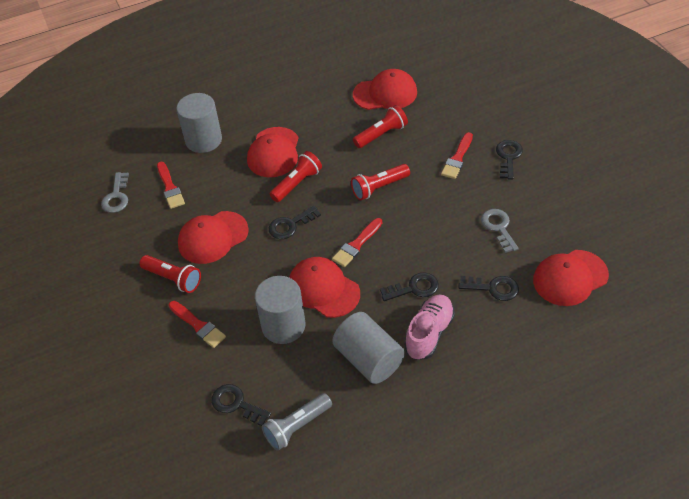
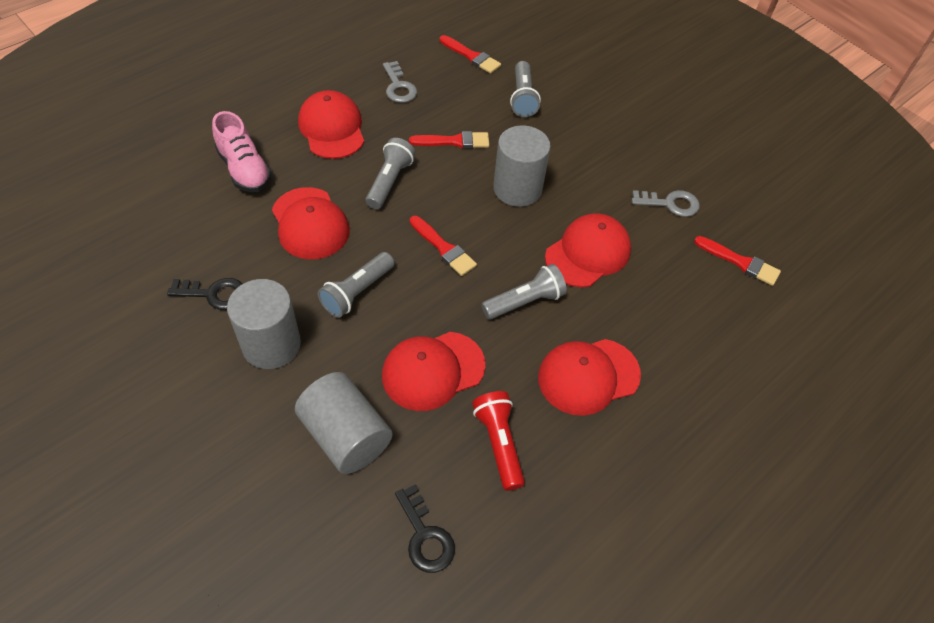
black key: [212,384,271,426] [268,206,321,239] [380,273,439,301] [458,276,519,301] [496,140,523,179] = 5 -> [167,278,243,310] [395,484,455,573] = 2
grey flashlight: [262,393,332,451] = 1 -> [318,252,394,318] [366,138,415,209] [481,264,567,319] [510,61,541,117] = 4
red flashlight: [140,255,201,293] [270,151,322,202] [351,164,410,201] [353,105,408,148] = 4 -> [472,391,525,491] = 1

